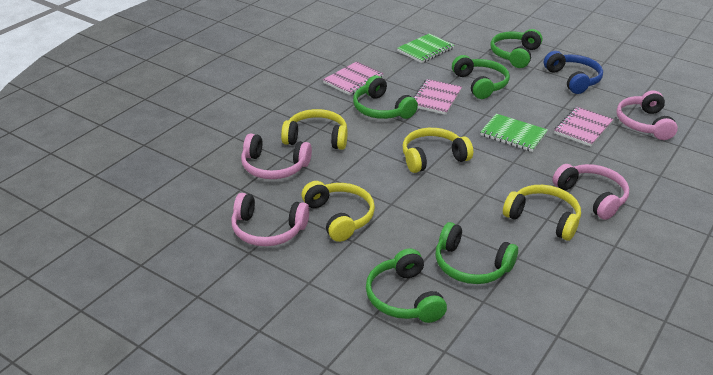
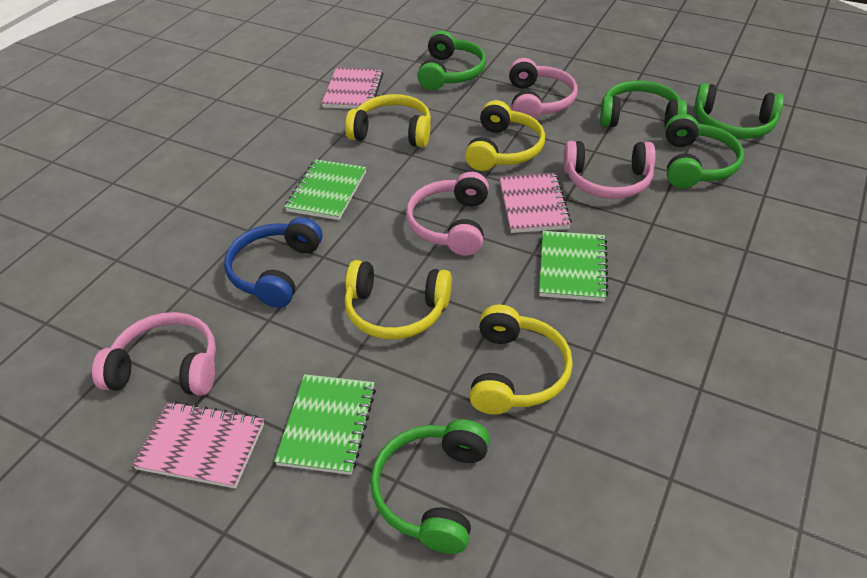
green notebook: [397,33,454,63] [480,114,548,152] = 2 -> [274,374,376,475] [285,159,366,220] [539,231,609,301] = 3

